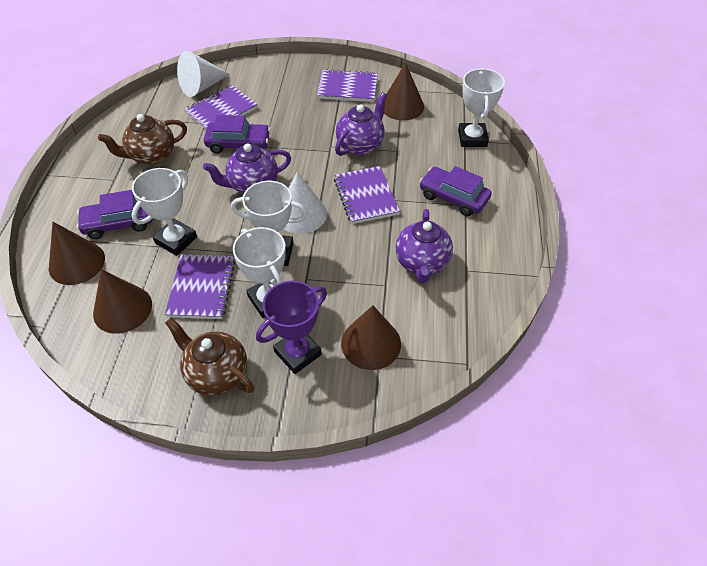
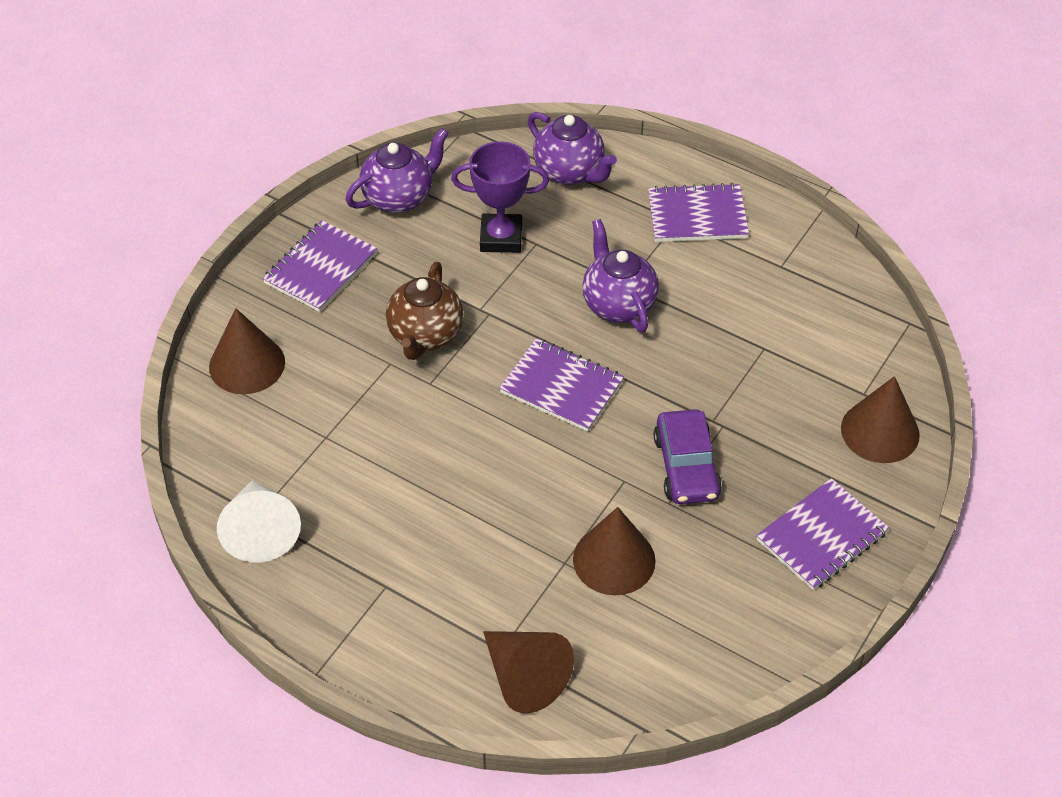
brown teapot: [98,114,187,165] [165,318,254,396] = 2 -> [386,262,463,360] = 1
purple car: [77,190,153,239] [204,115,271,154] [419,166,492,216] = 3 -> [654,409,722,504] = 1
white cone: [177,51,230,97] [284,172,327,234] = 2 -> [217,480,301,562] = 1
white trophy: [132,168,197,256] [231,181,307,266] [233,227,286,318] [458,68,505,147] = 4 -> none = 0

